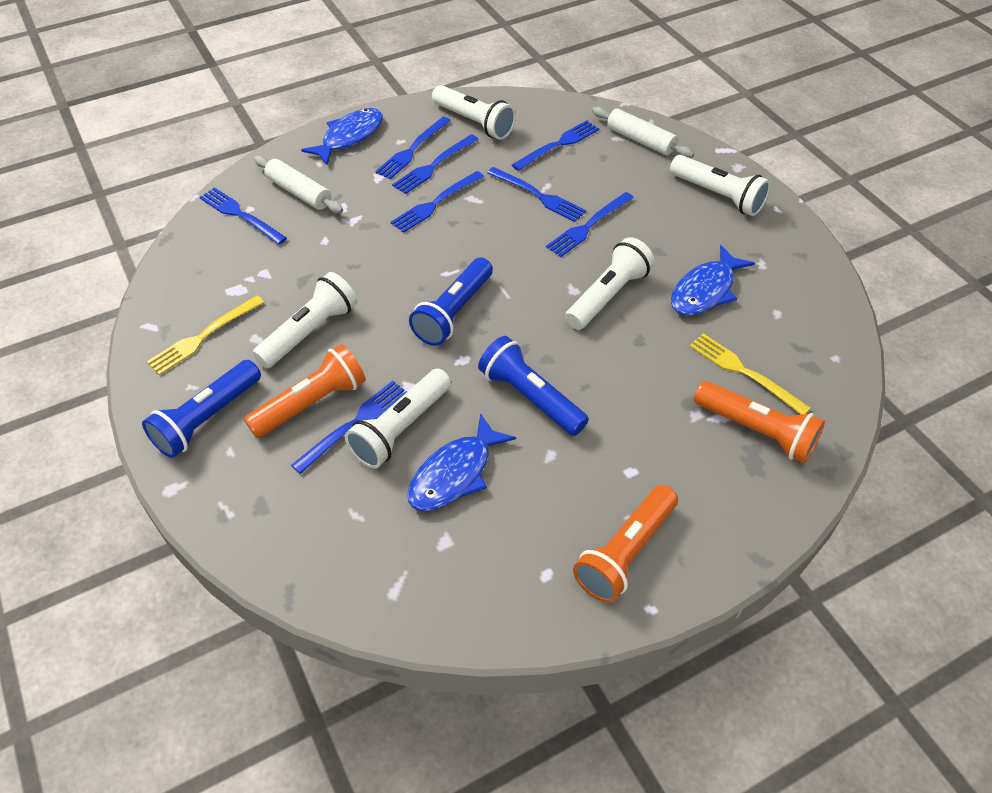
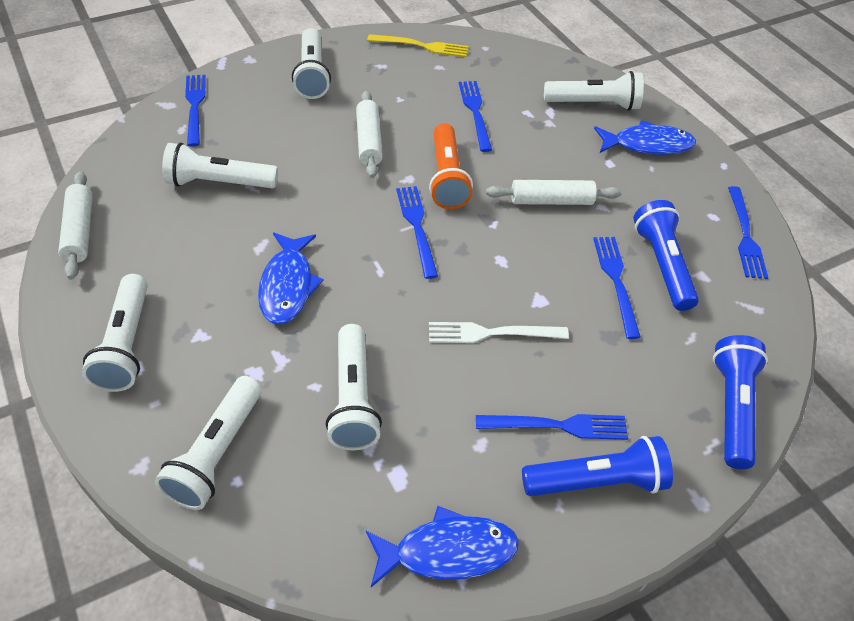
blue fork: [200,187,287,245] [291,381,407,474] [375,117,451,179] [391,171,484,233] [392,134,479,194] [487,167,586,222] [512,120,599,171] [546,192,634,257] = 8 -> [185,75,206,146] [396,186,438,279] [459,81,492,152] [476,414,628,440] [593,237,641,339] [728,186,768,279] = 6
orange flashlight: [244,344,366,438] [573,485,678,603] [694,381,825,463] = 3 -> [429,123,473,209] = 1
white flashlight: [253,272,357,368] [345,369,451,469] [432,85,516,140] [565,237,654,330] [670,155,771,216] = 5 -> [82,274,148,392] [155,376,262,510] [162,142,278,188] [292,28,331,99] [325,324,382,450] [544,71,644,111] = 6
white fork: none = 0 -> [429,322,569,343] = 1
white rolling pin: [254,156,343,214] [592,106,694,158] = 2 -> [58,171,93,279] [356,91,383,178] [486,180,621,205] = 3
yellow fork: [147,296,264,375] [689,333,811,415] = 2 -> [367,34,468,57] = 1

